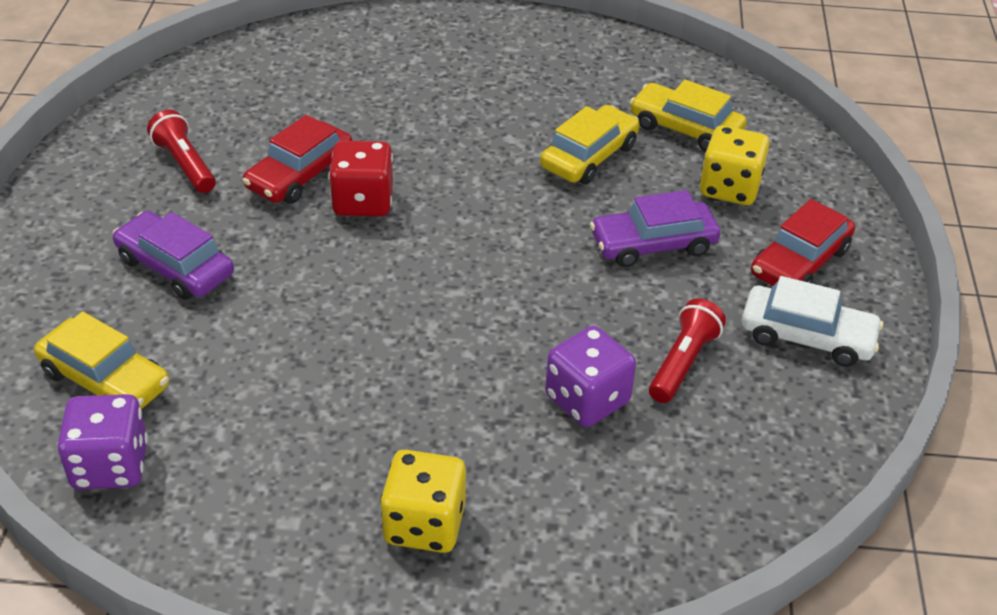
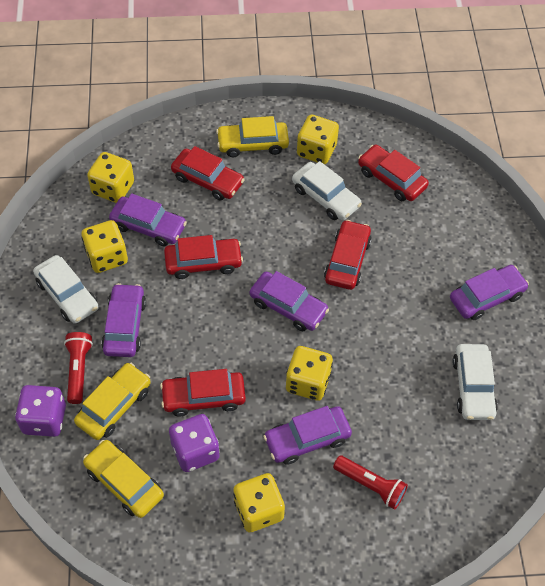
purple car: [113,211,234,300] [590,190,720,267] = 2 -> [101,283,146,357] [109,193,187,246] [250,271,329,331] [263,406,352,465] [450,265,529,320] = 5
red car: [243,115,352,204] [751,199,855,286] = 2 -> [160,369,246,416] [164,235,243,279] [171,146,245,201] [324,220,371,290] [358,145,429,201] = 5
red dice: [329,140,393,216] = 1 -> none = 0
white car: [742,276,883,367] = 1 -> [33,255,99,324] [292,161,362,220] [452,344,498,420] = 3
yellow dice: [380,450,466,553] [699,125,770,205] = 2 -> [81,220,128,273] [87,152,134,203] [233,473,285,532] [286,346,333,401] [297,115,339,164] = 5

